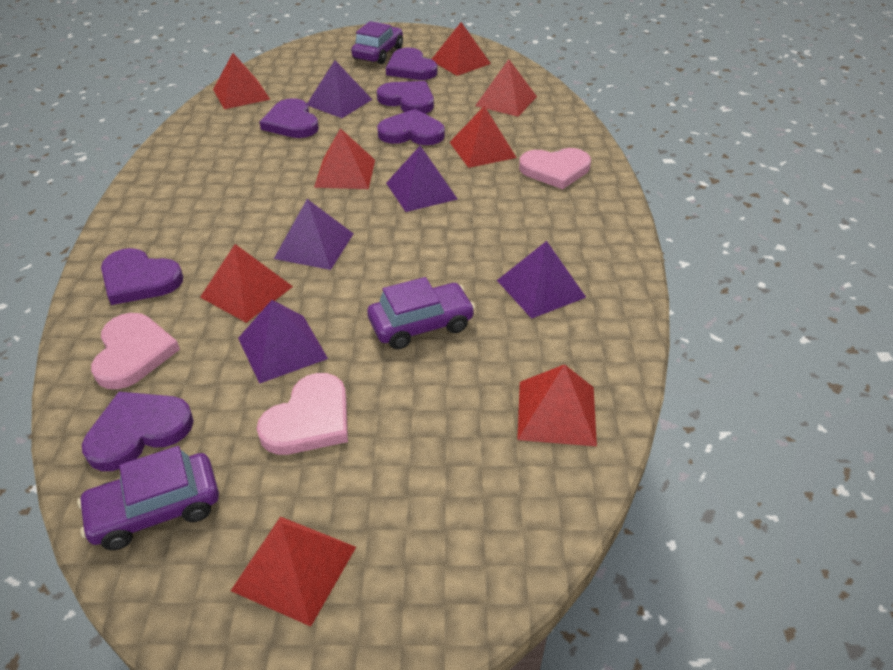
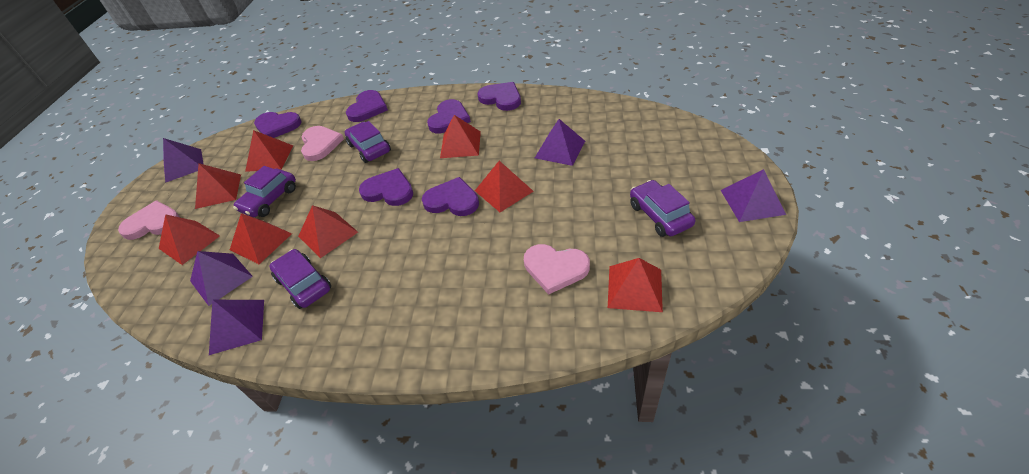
purple car: [77,446,219,550] [351,21,403,64] [367,277,475,349] = 3 -> [233,166,296,217] [269,249,331,309] [345,121,391,163] [630,180,695,237] = 4

